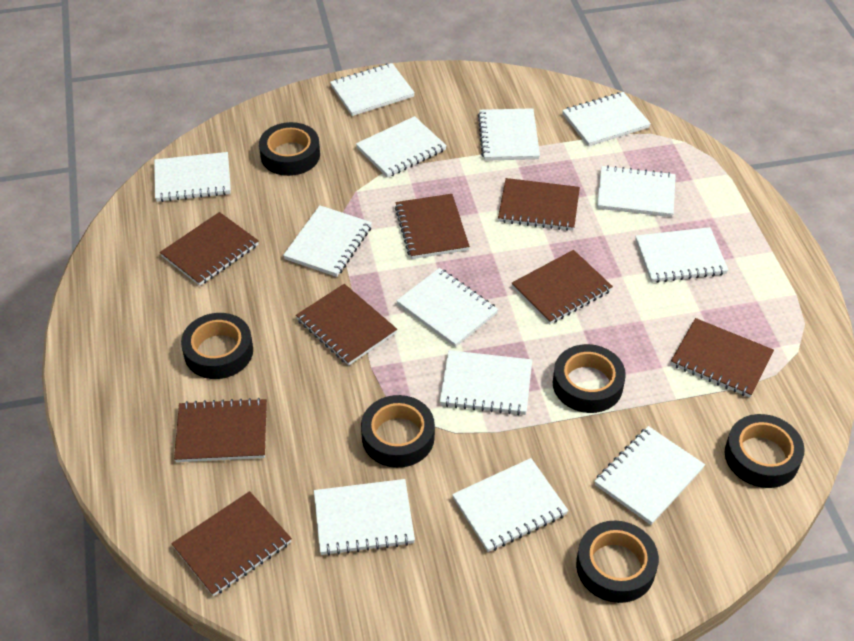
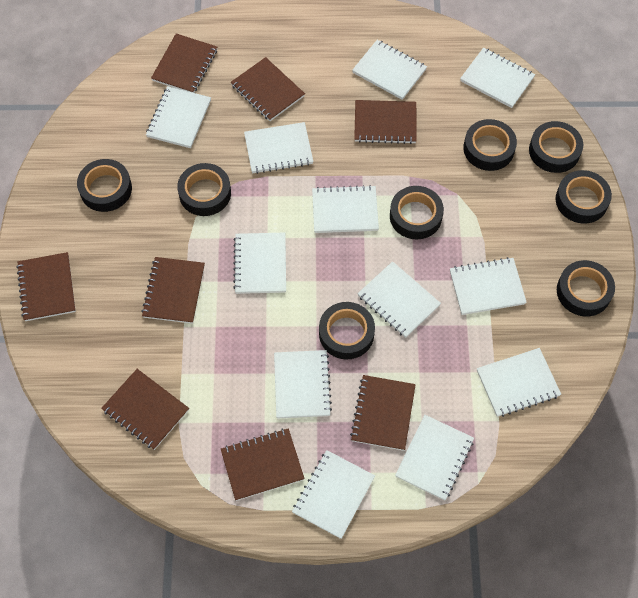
black tape: [181,313,253,379] [259,122,320,176] [361,395,435,468] [553,344,626,413] [576,520,659,603] [725,414,805,488] = 6 -> [77,159,132,212] [177,163,231,216] [319,302,375,359] [390,186,444,239] [463,119,517,171] [529,121,583,173] [556,170,612,224] [557,260,615,316] = 8
white notebook: [154,152,231,202] [283,205,372,277] [314,479,415,556] [330,63,415,116] [356,116,447,178] [396,268,498,347] [440,350,532,415] [452,458,568,552] [478,108,540,161] [562,92,651,146] [594,426,705,525] [597,165,676,217] [635,227,729,283] = 13 -> [146,86,211,148] [233,233,286,294] [244,122,314,174] [274,350,332,419] [292,450,375,539] [312,185,379,233] [352,40,427,100] [357,261,441,338] [395,415,474,501] [450,257,527,315] [460,48,535,108] [477,348,561,417] = 12

